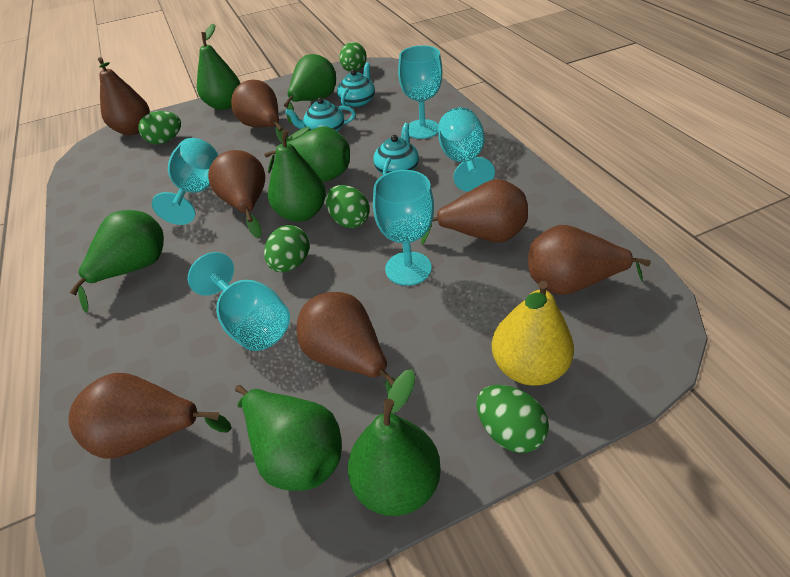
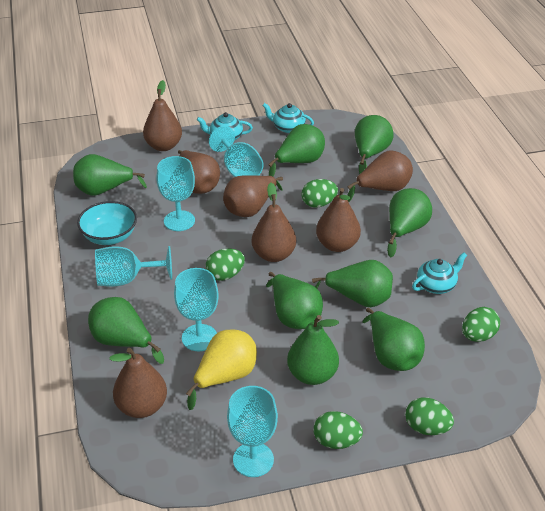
green pear: [69,210,164,313] [197,24,241,110] [235,385,342,491] [264,126,350,181] [268,127,326,222] [284,54,336,123] [348,369,441,516] = 7 -> [73,154,147,196] [88,297,164,364] [266,272,323,329] [268,124,325,177] [287,315,339,385] [312,260,393,307] [355,115,394,174] [362,308,425,371] [387,188,432,258] = 9
turquoise bowl: none = 0 -> [77,201,137,245] = 1

